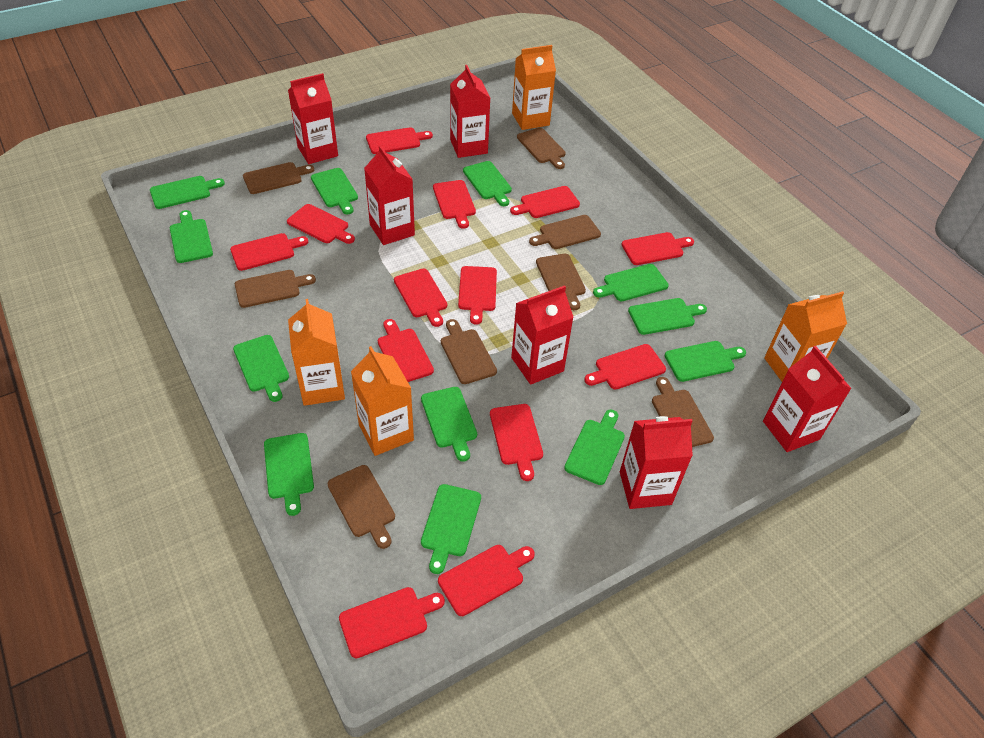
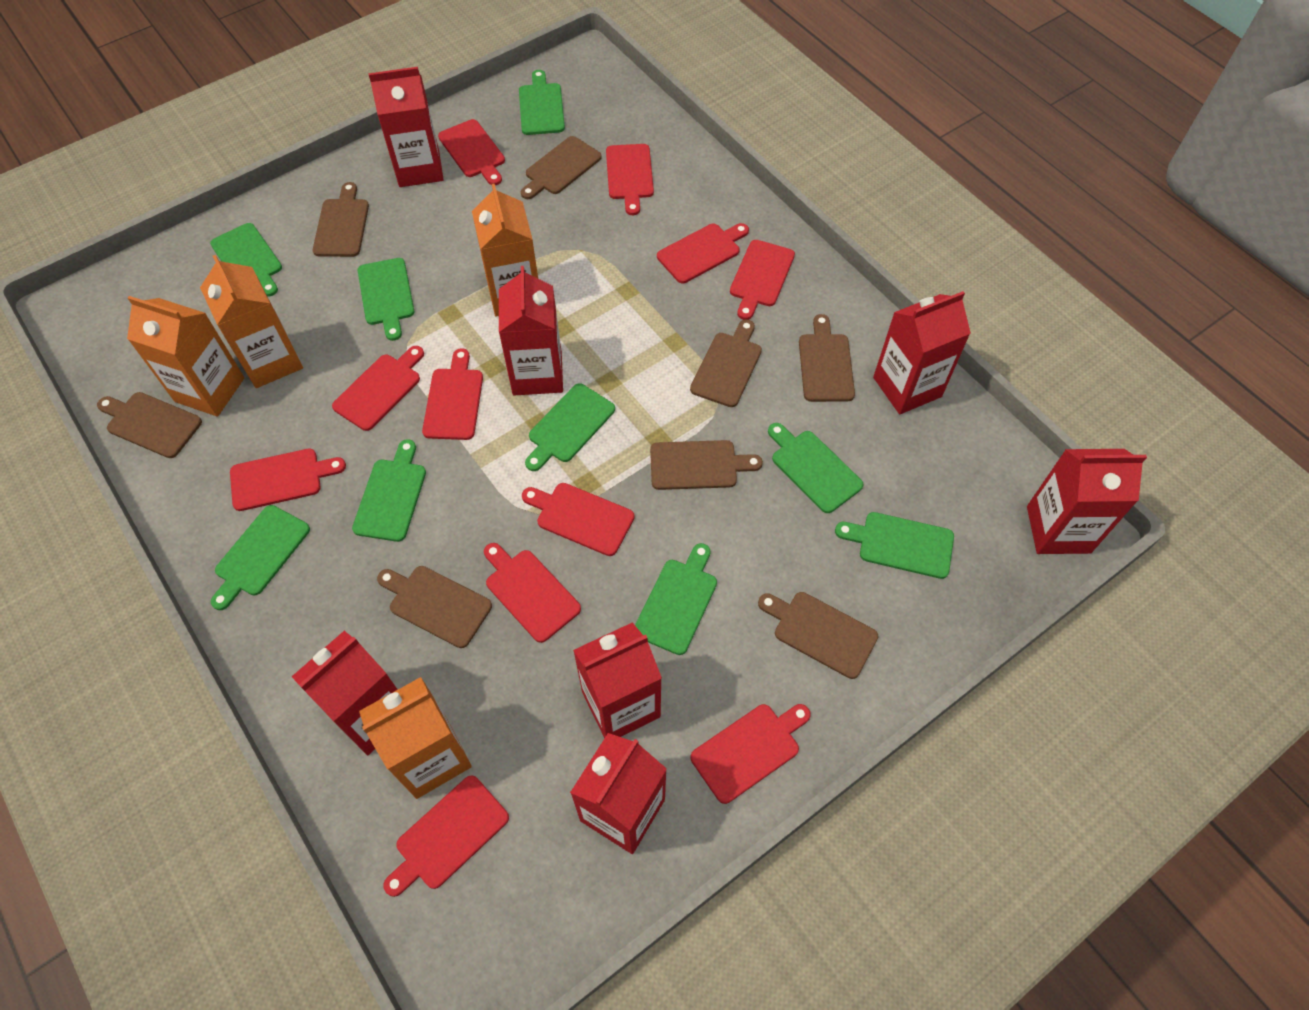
green cutting board: [150,176,225,209] [170,210,213,263] [233,335,289,402] [264,433,314,516] [311,168,358,215] [421,387,477,462] [421,484,481,574] [463,161,512,206] [564,410,625,485] [593,264,669,301] [628,298,707,335] [665,341,746,382] = 12 -> [210,223,282,296] [211,505,310,610] [352,439,426,542] [357,258,415,341] [519,70,565,135] [525,383,615,471] [635,543,717,655] [768,423,864,513] [835,512,954,579] = 9
red carton: [288,73,338,164] [364,145,415,245] [450,65,490,158] [511,285,574,385] [620,416,693,509] [763,346,852,452] = 6 -> [292,631,398,755] [368,67,444,187] [499,266,563,396] [570,733,667,854] [573,622,662,738] [873,291,971,414] [1027,449,1147,554] = 7
red cutting board: [230,233,308,271] [287,204,355,244] [339,587,445,658] [366,127,433,154] [378,319,434,382] [394,268,447,327] [433,180,476,229] [438,545,535,616] [458,266,497,325] [490,404,543,481] [510,186,580,218] [584,344,666,390] [621,232,694,265] = 13 -> [230,449,346,511] [332,346,424,431] [383,775,509,897] [422,348,483,440] [438,119,505,185] [484,543,581,643] [522,483,635,556] [606,144,654,215] [657,223,749,283] [691,704,811,804] [730,240,795,320] = 11

